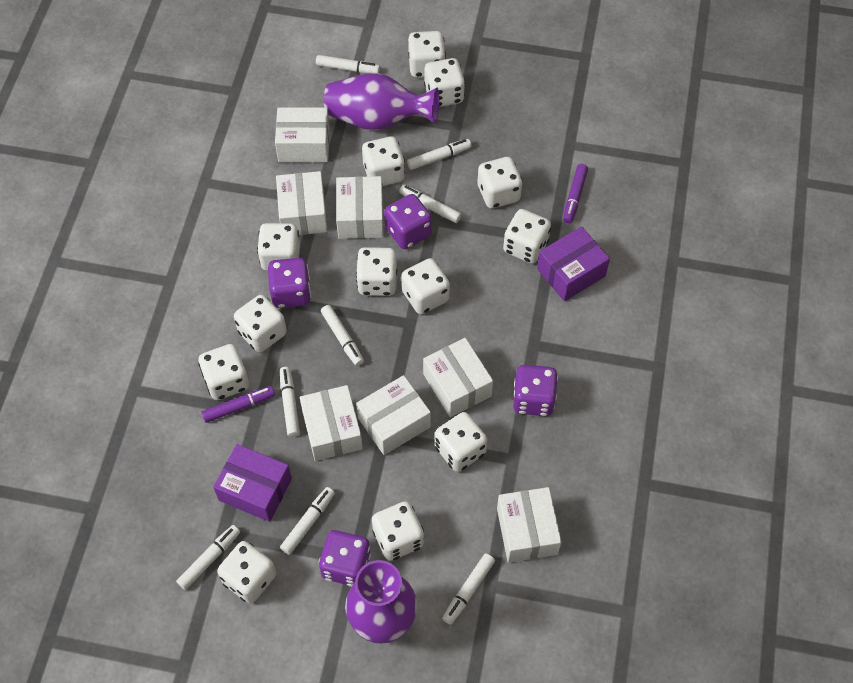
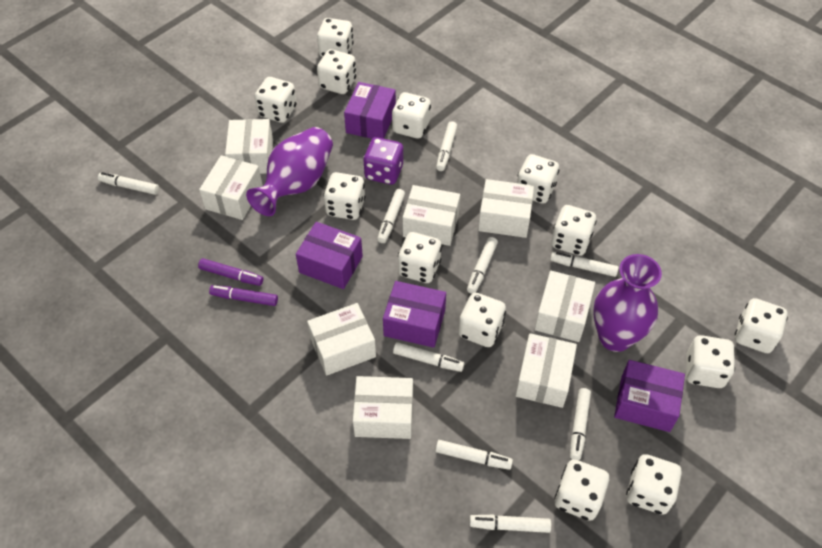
purple box: [213,444,292,522] [537,226,610,301] = 2 -> [296,222,363,289] [344,82,396,139] [383,281,446,348] [614,360,685,432] = 4
purple dice: [268,258,311,308] [319,530,371,587] [384,194,432,249] [513,365,558,416] = 4 -> [363,137,403,185] = 1
white box: [275,108,330,162] [276,171,327,235] [300,385,363,461] [336,176,384,239] [356,375,431,455] [423,338,493,417] [497,487,561,563] = 7 -> [199,155,263,220] [225,119,273,174] [307,303,376,376] [353,376,413,439] [403,185,460,246] [478,179,534,238] [515,333,577,408] [535,271,595,342] = 8
white marker: [176,525,240,590] [280,367,300,437] [280,487,335,555] [316,55,380,73] [321,305,364,366] [399,184,462,223] [407,139,471,170] [442,553,495,625] = 8 -> [98,172,159,195] [377,189,405,243] [393,342,464,372] [435,440,513,470] [436,121,457,171] [467,237,498,294] [470,515,551,533] [550,252,619,277] [570,388,591,460] = 9

